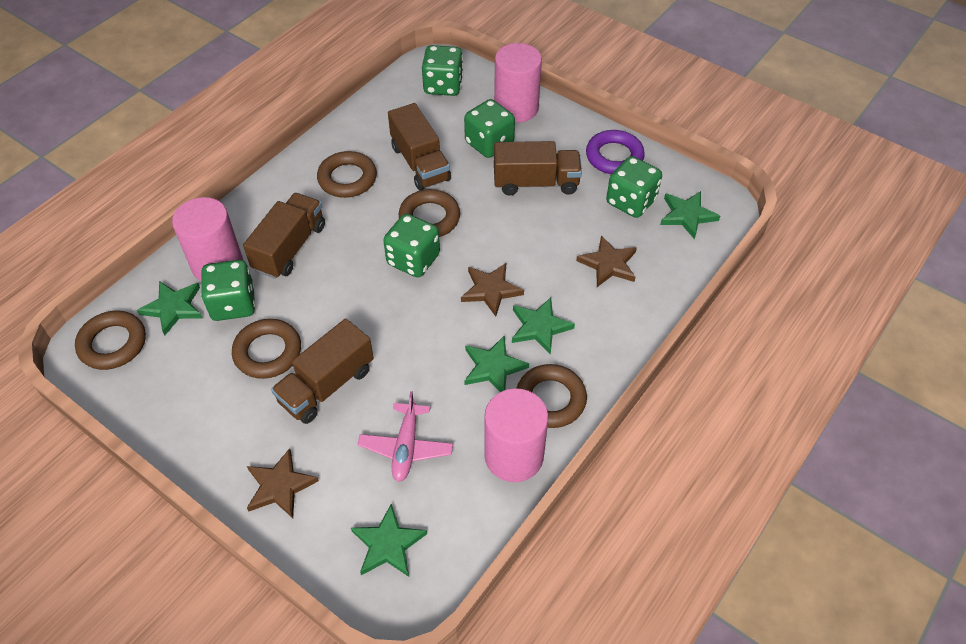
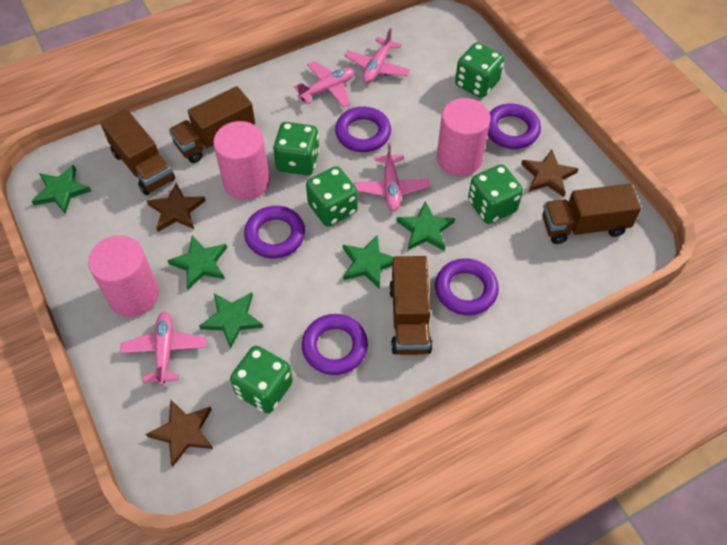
brown ring: [75,311,146,370] [232,319,301,379] [317,151,377,198] [399,189,460,237] [516,364,587,428] = 5 -> none = 0
pink plane: [357,391,453,482] = 1 -> [120,312,206,385] [294,61,354,107] [344,28,410,83] [354,143,430,211] = 4
purple ring: [586,130,645,174] = 1 -> [244,206,305,258] [302,314,368,375] [335,107,391,152] [435,258,499,315] [488,104,541,149] = 5

